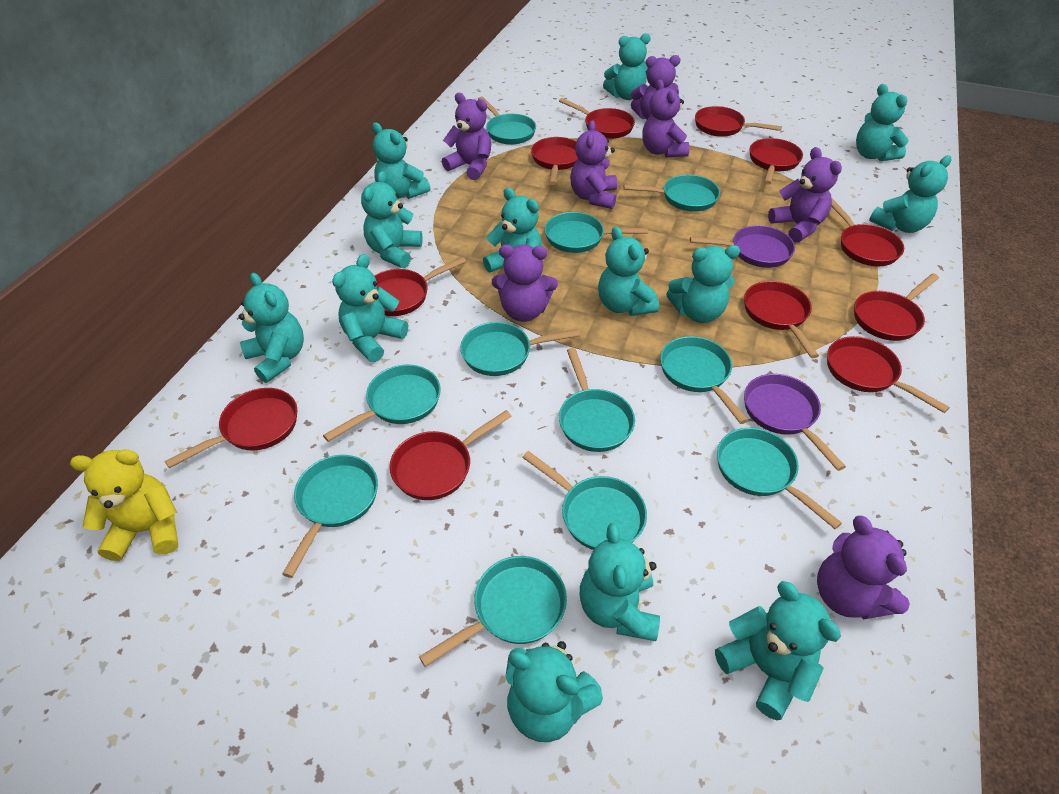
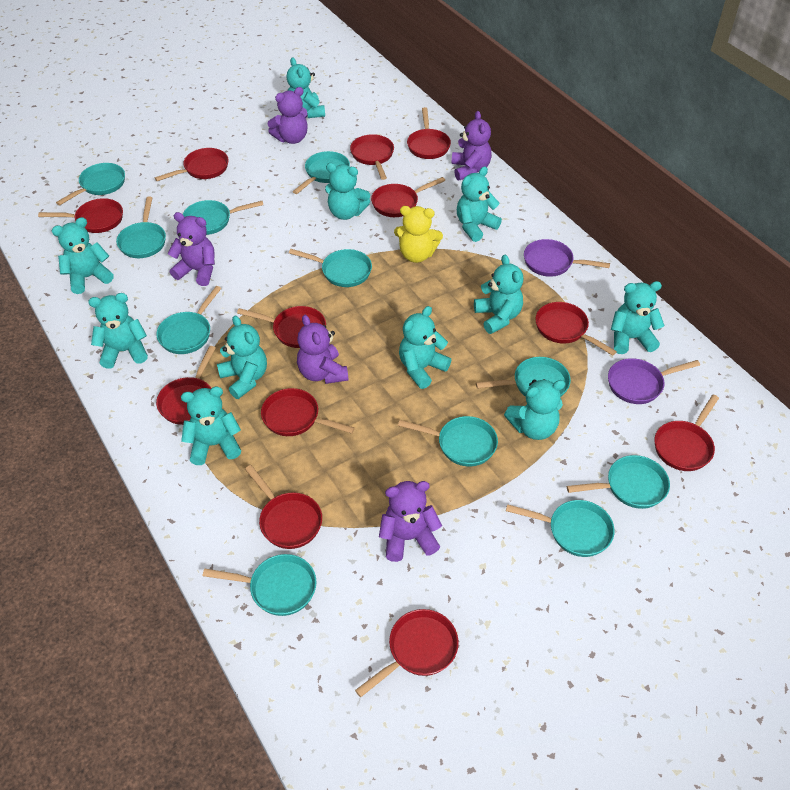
purple teddy bear: [442,93,491,180] [492,245,558,322] [570,120,617,209] [631,55,680,119] [642,79,690,158] [768,147,842,242] [817,515,910,619] = 7 -> [168,212,215,286] [268,87,308,144] [297,315,348,384] [379,481,442,562] [451,111,492,181] = 5
red pan: [165,388,297,468] [374,257,466,316] [390,410,512,500] [531,137,578,185] [559,98,635,139] [695,106,782,137] [744,281,819,358] [749,138,803,184] [827,336,950,413] [831,199,904,266] [854,273,939,341] = 11 -> [38,198,123,233] [155,148,229,181] [156,346,216,425] [237,306,326,348] [245,465,322,549] [261,388,355,436] [350,134,394,180] [355,609,459,697] [371,177,445,217] [407,107,451,159] [535,302,617,356] [654,395,719,471] = 12
turquoise teddy bear: [238,273,304,383] [332,254,408,362] [361,171,423,268] [372,122,430,199] [483,188,542,272] [506,641,603,742] [580,523,660,641] [598,227,659,316] [603,33,651,100] [666,245,740,323] [715,581,841,720] [856,84,909,161] [869,155,952,233] = 13 -> [52,217,114,294] [88,293,148,369] [181,386,241,465] [217,316,267,399] [286,57,325,118] [325,163,370,220] [399,306,451,389] [457,167,502,242] [474,255,523,334] [504,379,565,440] [611,281,665,354] = 11

